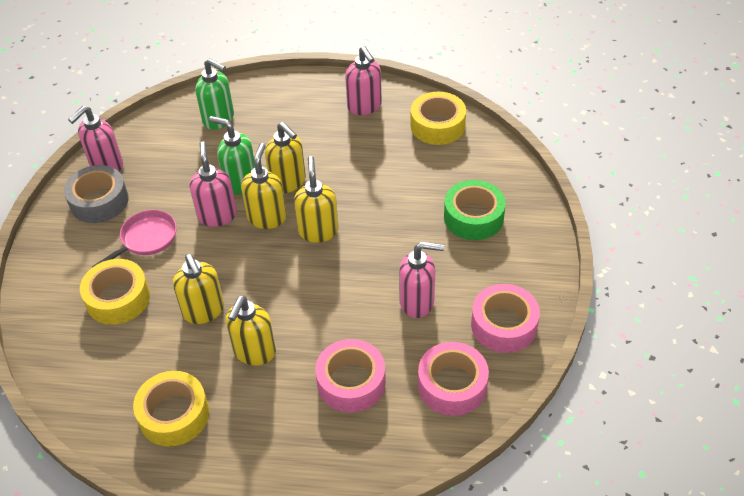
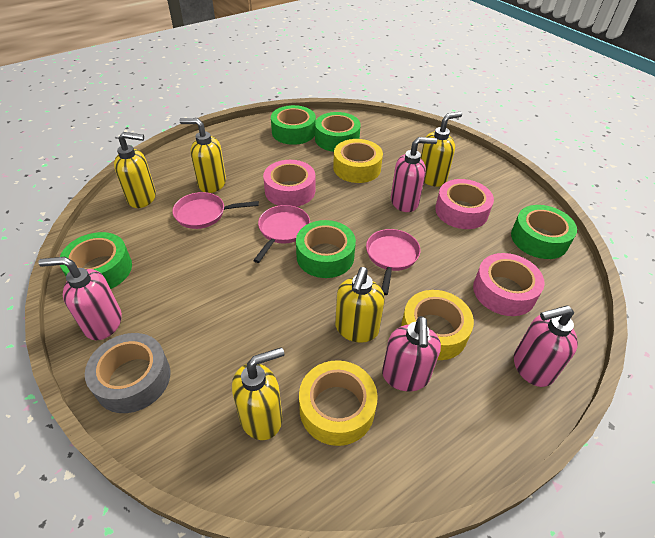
green soap dispenser: [195,58,234,130] [209,116,255,194] = 2 -> none = 0
green tape: [444,180,506,240] = 1 -> [60,232,132,289] [271,105,316,145] [296,220,356,278] [315,112,361,152] [511,205,577,259] = 5
pink pan: [92,210,177,267] = 1 -> [172,192,259,229] [253,205,310,263] [366,229,421,295] = 3

